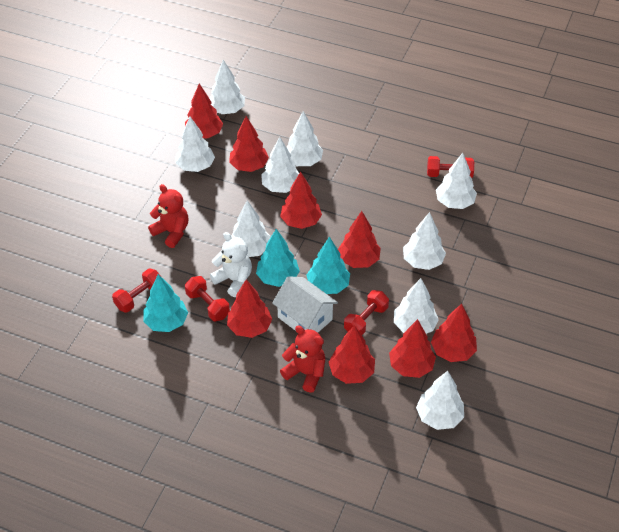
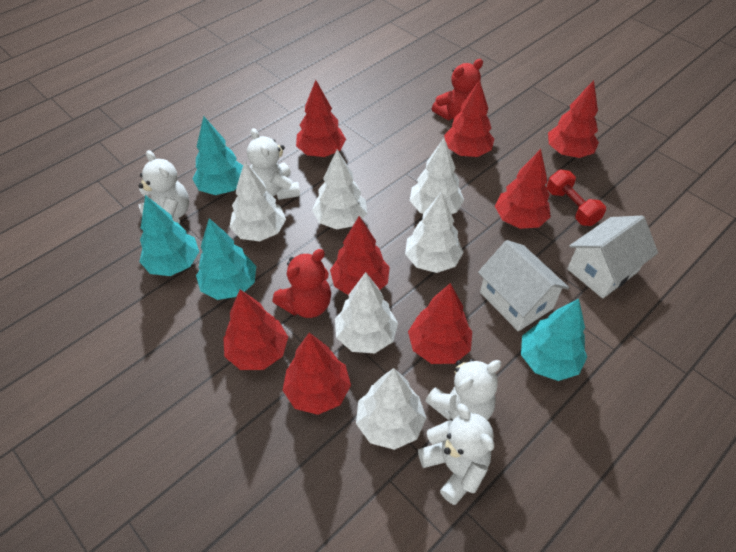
red dumbbell: [112,269,160,313] [185,276,230,321] [344,290,389,335] [427,156,474,178] = 4 -> [547,169,606,226] = 1
turquoise tree: [143,274,188,332] [256,229,300,287] [306,237,350,294] = 3 -> [139,195,199,276] [193,116,243,195] [196,218,256,300] [521,299,587,381] = 4
white house: [272,276,338,333] = 1 -> [478,240,569,331] [567,216,658,299] = 2
white teddy bear: [210,232,252,297] = 1 -> [139,150,189,223] [247,128,300,200] [418,403,494,505] [425,359,501,420] = 4
white tree: [176,117,215,172] [209,60,245,114] [231,200,271,257] [261,137,299,193] [286,111,323,166] [394,278,439,334] [403,212,446,270] [416,371,464,430] [436,153,477,209] = 9 -> [229,161,286,241] [312,150,367,229] [335,272,398,353] [356,368,426,450] [405,191,464,273] [410,138,464,214] = 6

